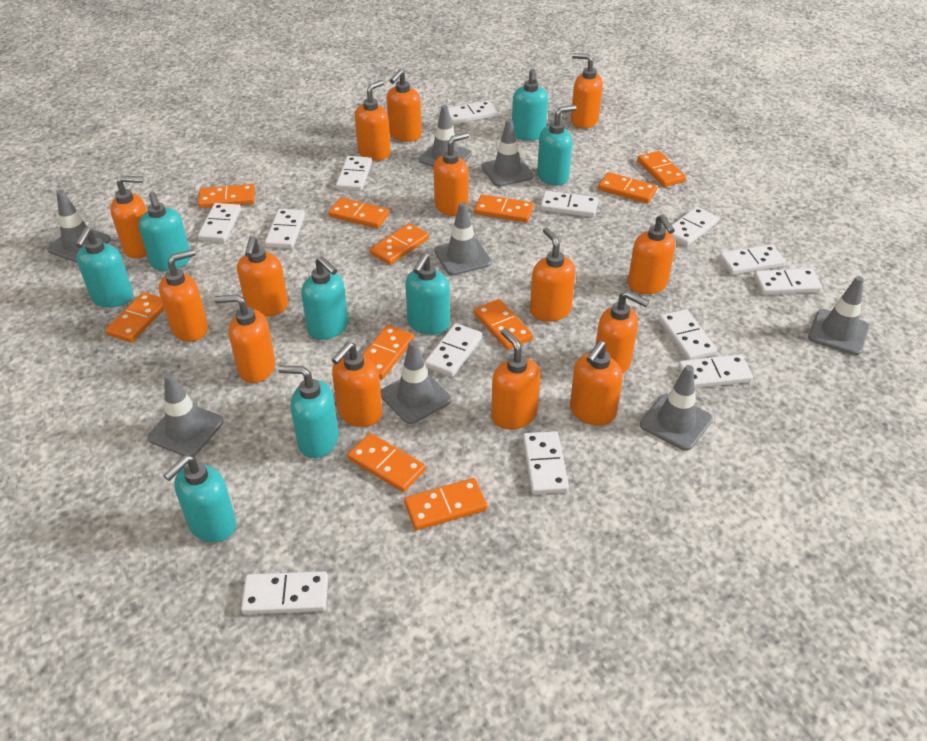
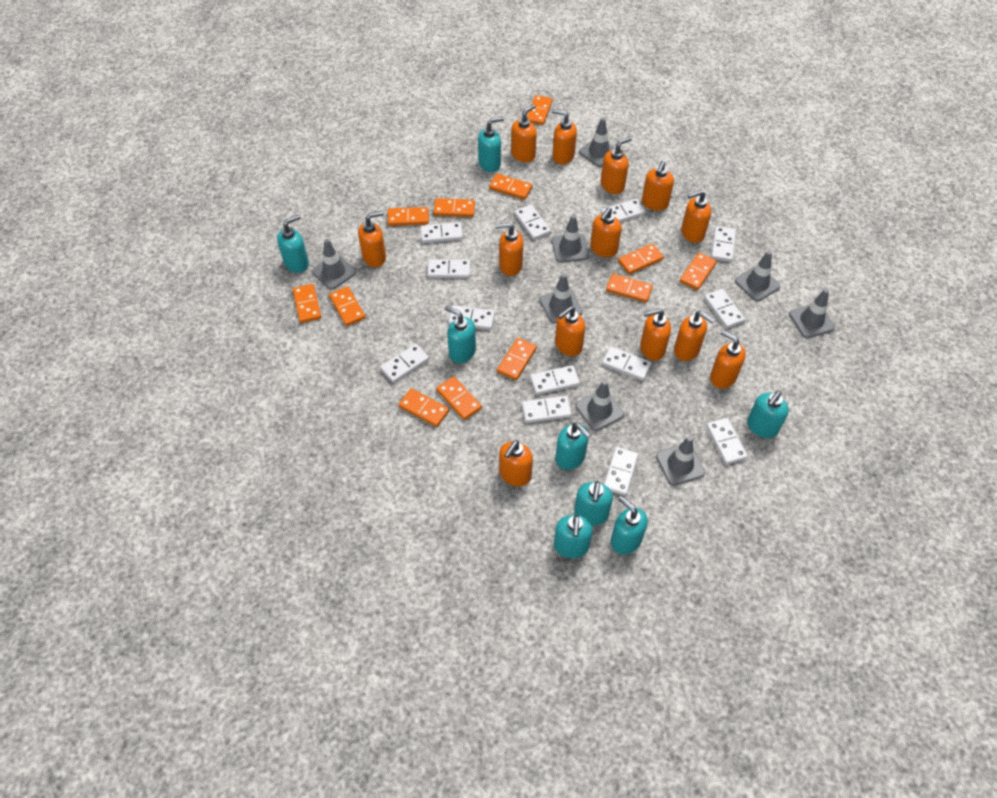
orange domino: [105,292,164,343] [198,184,255,208] [328,197,390,228] [347,433,426,492] [363,325,414,379] [370,223,429,265] [404,478,487,530] [474,194,534,223] [474,299,533,350] [598,172,657,203] [637,151,686,187] = 11 -> [293,284,321,323] [329,286,365,326] [388,207,429,226] [399,388,449,427] [433,198,475,217] [436,376,482,420] [489,174,532,200] [497,338,537,380] [526,95,553,125] [606,274,653,302] [618,243,664,274] [680,253,717,290] = 12
orange soap dispenser: [110,176,147,258] [159,249,208,342] [215,294,275,383] [237,236,288,316] [332,342,382,427] [355,80,391,161] [386,69,422,142] [434,132,469,216] [491,328,541,430] [530,227,576,322] [570,340,623,426] [571,53,603,128] [595,291,649,374] [628,214,675,294] = 14 -> [358,211,386,267] [495,223,523,276] [499,440,533,486] [511,104,537,162] [552,109,577,165] [555,306,585,356] [590,207,622,257] [601,137,632,194] [640,309,671,361] [642,161,674,211] [674,311,715,361] [681,190,711,243] [710,330,746,389] = 13

